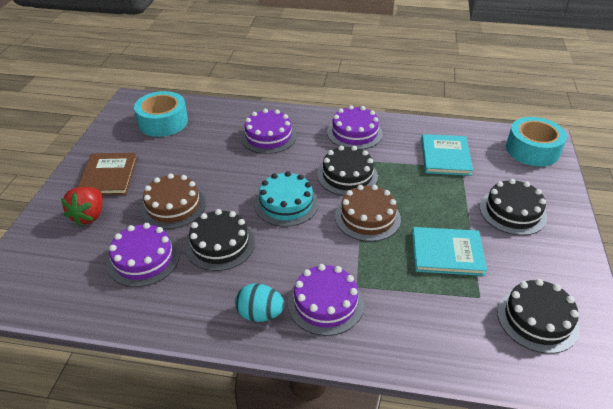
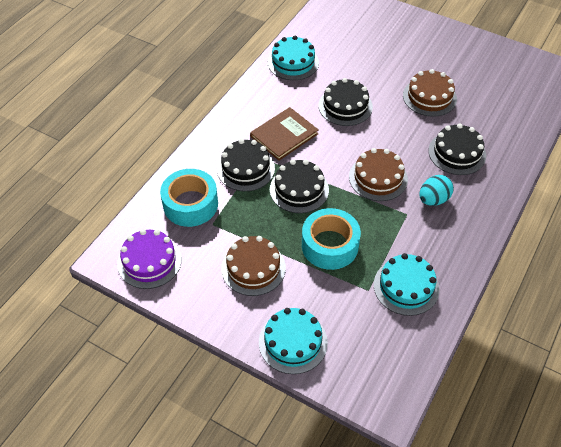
brown cake: [140,173,206,229] [335,185,401,242] = 2 -> [221,236,286,296] [349,148,408,201] [403,69,457,117] = 3
purple cake: [107,223,180,287] [241,109,296,154] [287,264,364,336] [327,105,383,150] = 4 -> [117,229,182,289] = 1
red strawberry: [61,187,103,226] = 1 -> none = 0
turquoise book: [412,227,487,276] [421,134,473,176] = 2 -> none = 0
turquoise cake: [254,171,318,227] = 1 -> [259,308,328,374] [268,36,319,80] [374,253,440,316] = 3

